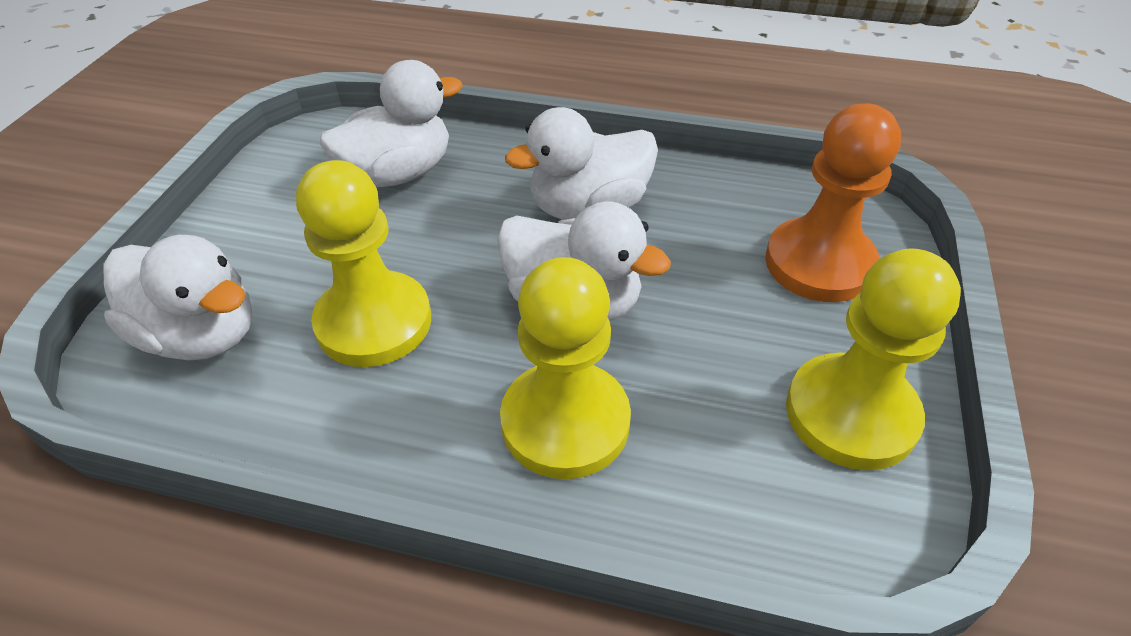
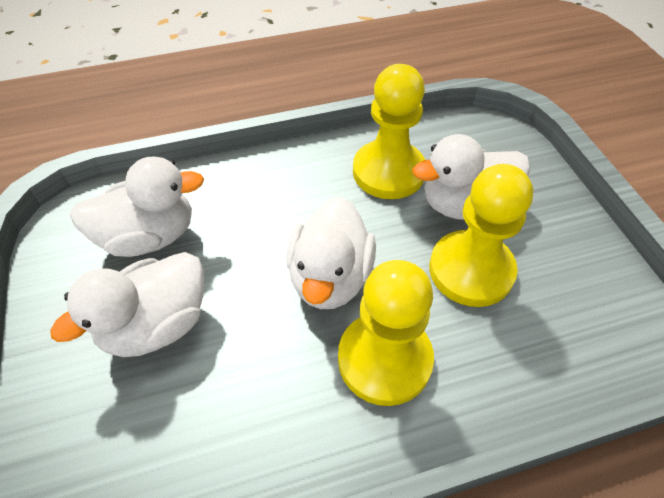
orange pawn: [765,104,901,302] = 1 -> none = 0

